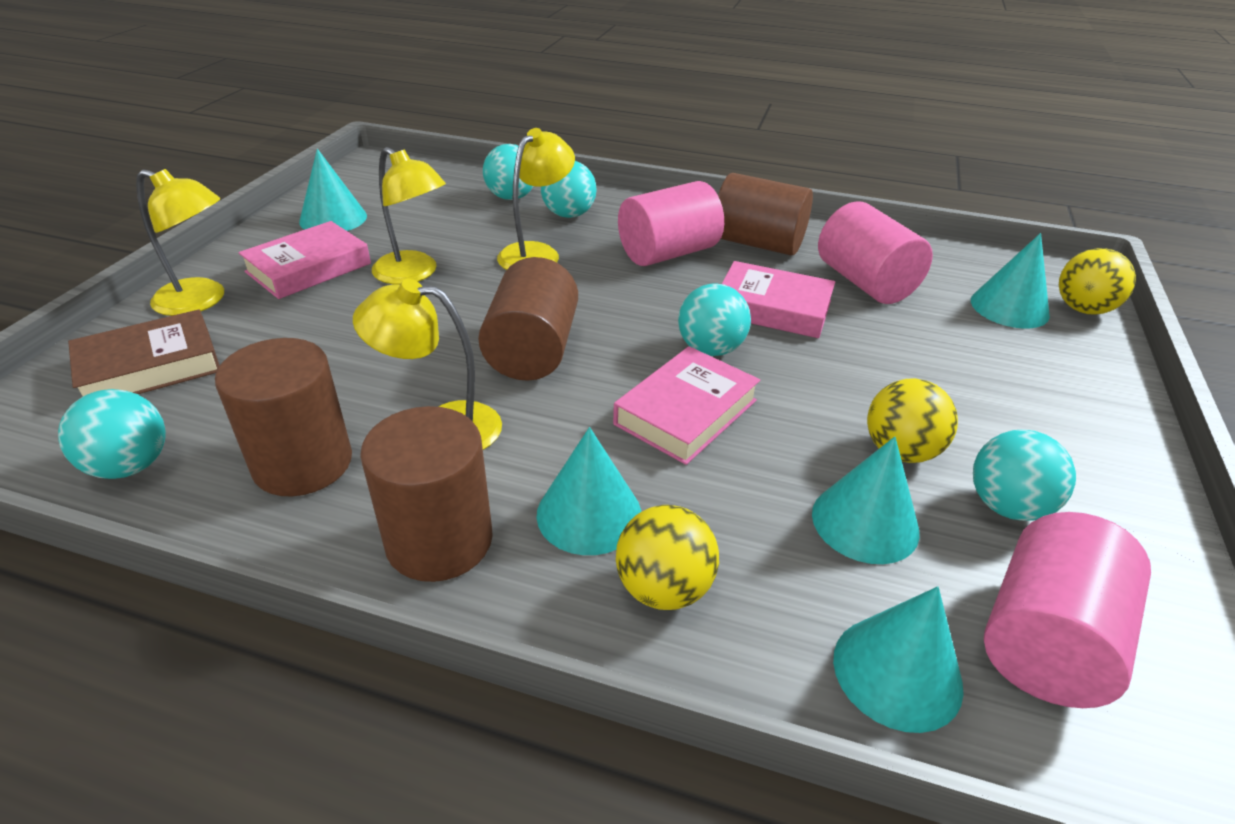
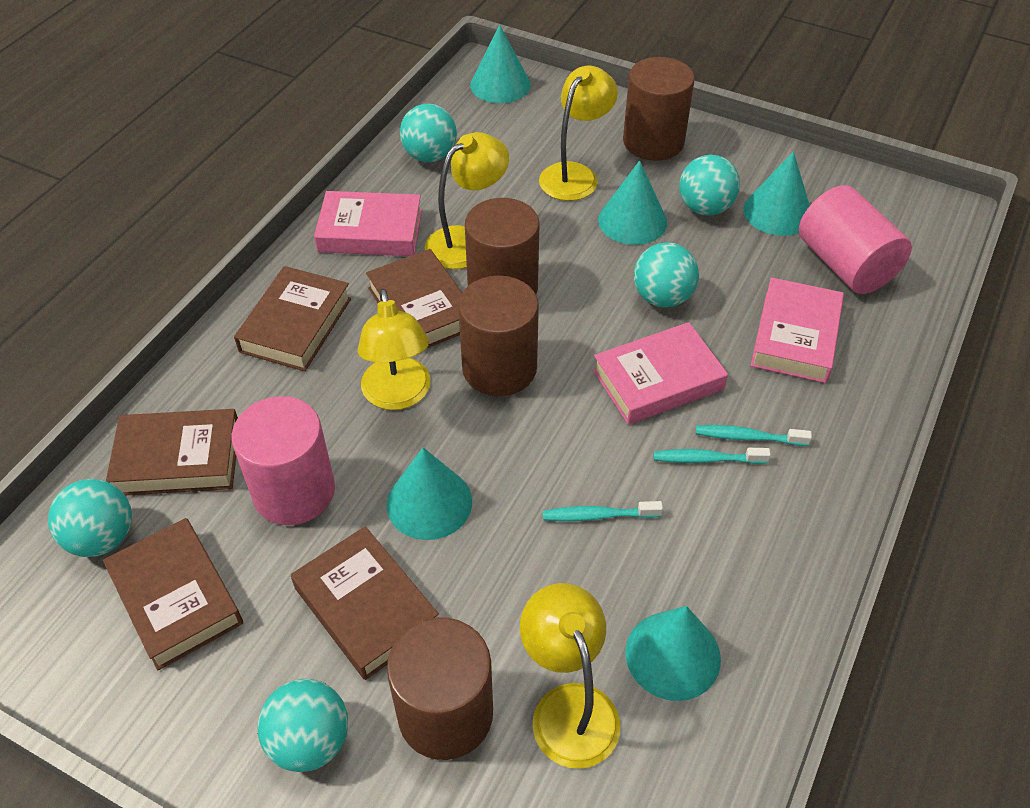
brown book: [68,309,220,396] = 1 -> [103,518,243,670] [106,409,238,495] [234,266,351,371] [291,526,439,680] [366,249,462,348] = 5
pink cylinder: [618,181,724,266] [818,201,933,304] [984,512,1151,708] = 3 -> [231,396,335,525] [799,185,912,294] = 2
turquoise toothbrush: none = 0 -> [543,501,663,521] [653,448,771,464] [696,425,812,446] = 3
yellow ball: [616,505,719,610] [867,378,958,463] [1059,248,1136,315] = 3 -> none = 0

